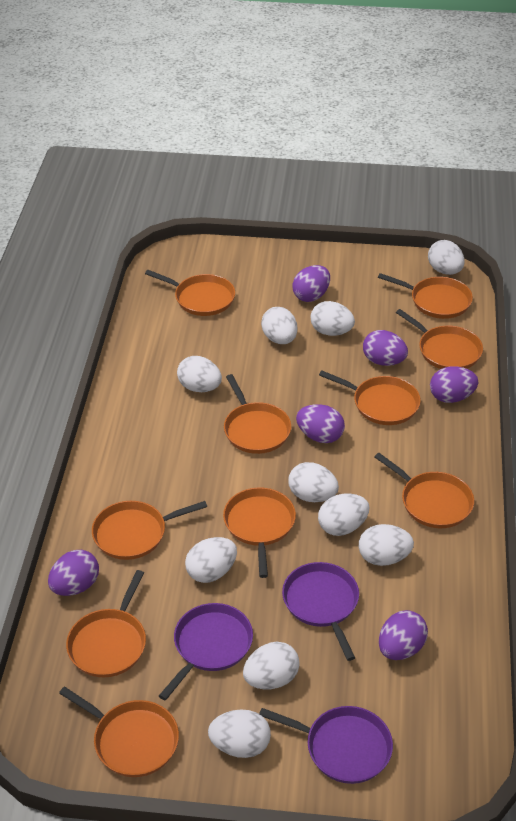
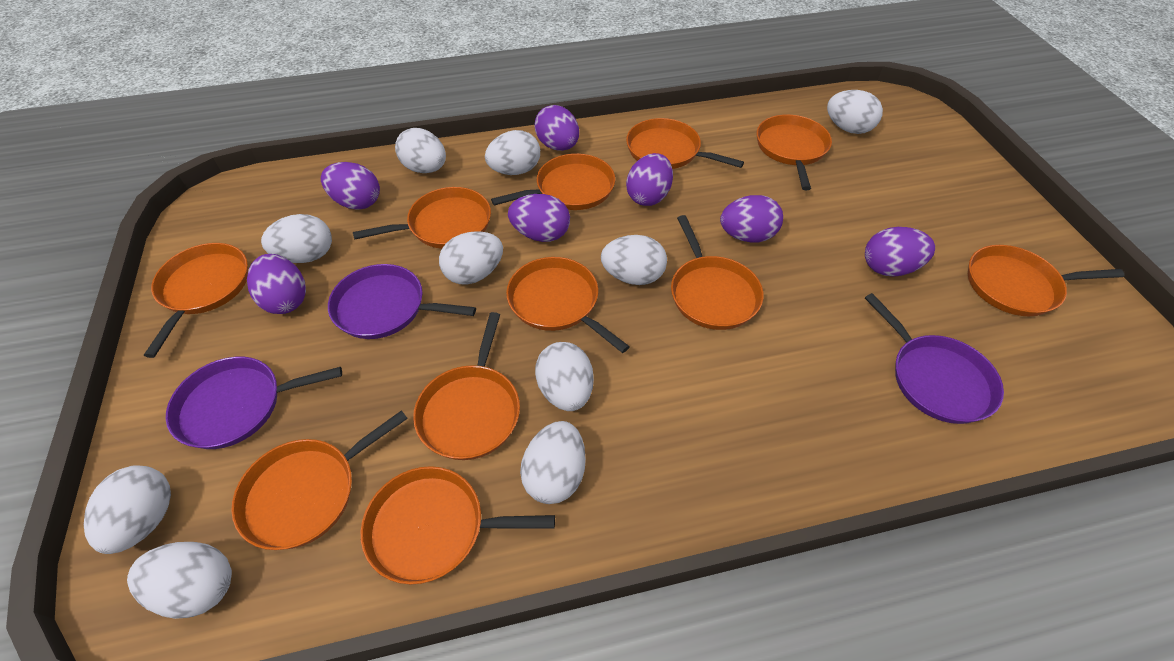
orange pan: [59,687,179,777] [66,570,146,677] [92,501,207,560] [145,270,235,316] [223,488,296,578] [224,374,291,454] [319,370,421,425] [375,453,474,528] [378,273,473,319] [396,309,483,369] = 10 -> [144,243,248,358] [231,410,408,550] [353,187,491,249] [361,466,555,584] [413,312,520,460] [491,153,615,210] [506,257,630,353] [626,118,744,169] [671,215,764,330] [757,115,832,190] [968,245,1124,316] = 11
purple egg: [48,550,99,596] [292,265,330,302] [296,404,345,443] [363,330,408,366] [379,610,428,660] [430,366,478,403] = 6 -> [247,254,306,314] [321,162,380,210] [508,194,570,242] [535,105,579,151] [626,153,673,206] [720,195,783,243] [865,227,935,277] = 7

